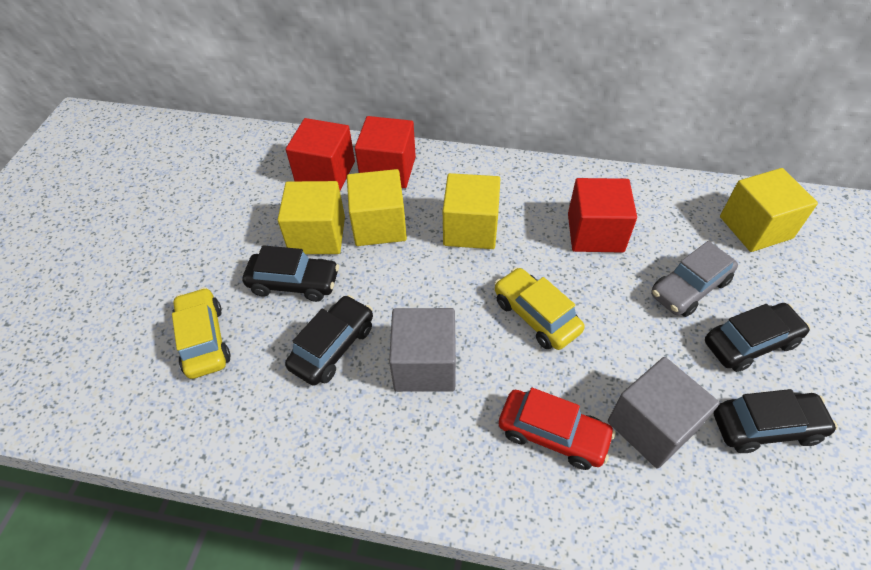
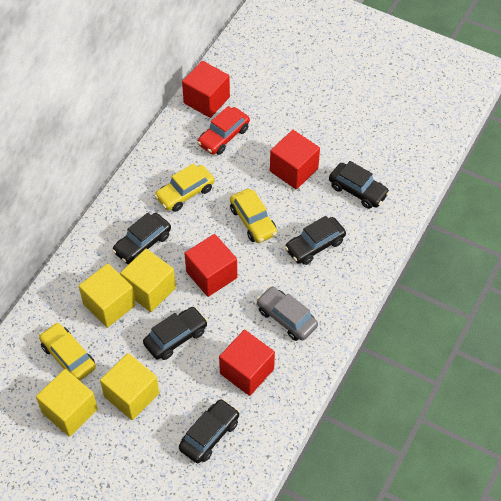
black car: [243,245,339,302] [285,295,373,386] [705,303,810,372] [713,389,838,453] = 4 -> [112,213,171,264] [143,307,208,360] [179,399,239,463] [284,216,346,265] [329,161,390,209] = 5
grey cube: [389,308,456,392] [608,357,720,469] = 2 -> none = 0
red cube: [286,118,355,190] [355,116,416,188] [568,178,637,253] = 3 -> [182,61,230,118] [184,234,237,297] [219,330,275,396] [270,130,320,189] = 4
yellow car: [172,287,231,379] [494,267,585,350] = 2 -> [39,323,96,381] [154,163,214,212] [230,189,277,243] = 3

